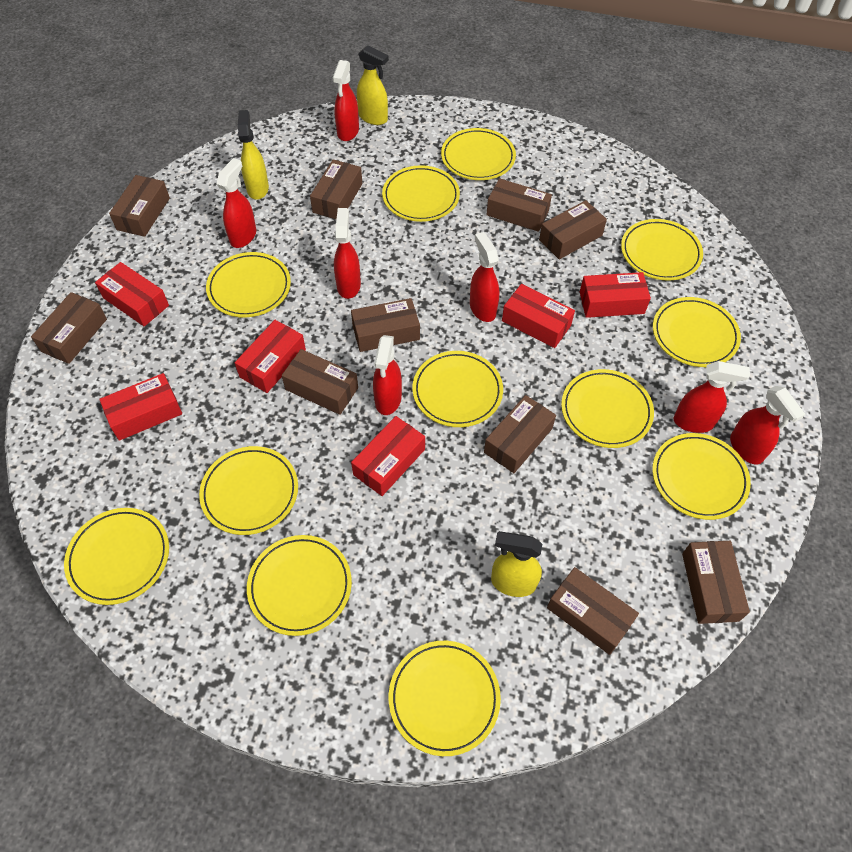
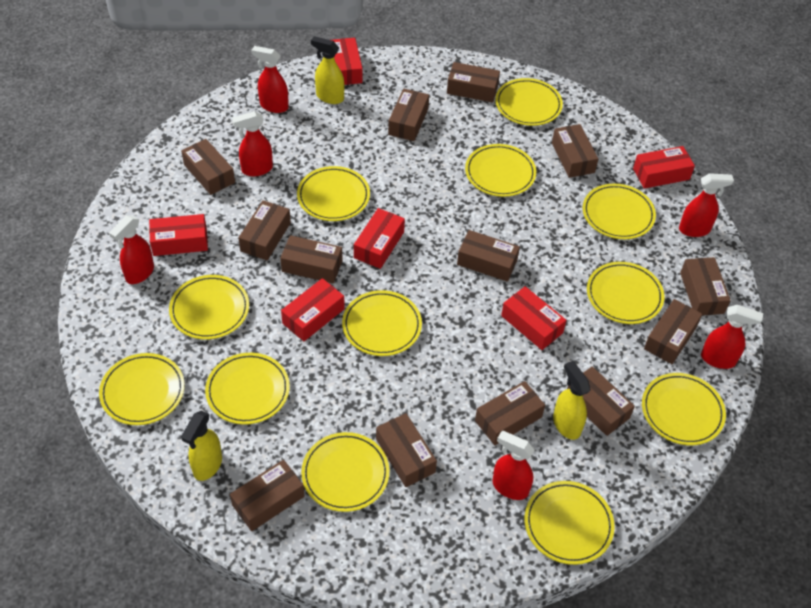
brown box: [31,292,107,364] [109,175,170,237] [282,349,358,415] [310,159,362,219] [351,298,420,352] [484,395,556,473] [486,178,552,232] [539,200,607,259] [547,567,639,655] [682,541,750,624] = 10 -> [181,139,235,195] [230,460,305,531] [239,200,291,260] [280,235,343,283] [376,413,437,487] [388,89,429,141] [447,62,500,103] [457,230,520,282] [475,381,545,445] [552,124,598,178] [567,366,635,436] [644,299,702,364] [680,257,731,316] = 13
red spray bottle: [217,158,256,248] [333,60,359,141] [334,208,361,299] [373,335,402,415] [470,232,499,322] [673,361,750,433] [730,386,805,464] = 7 -> [109,215,154,284] [232,111,273,176] [251,46,289,113] [493,431,535,500] [679,173,734,237] [701,305,763,369] = 6

